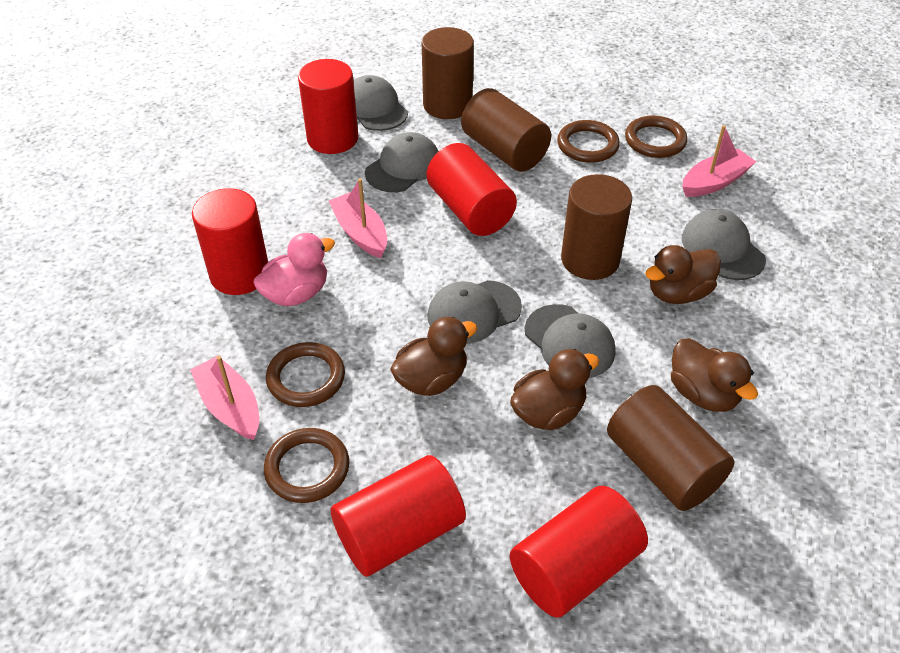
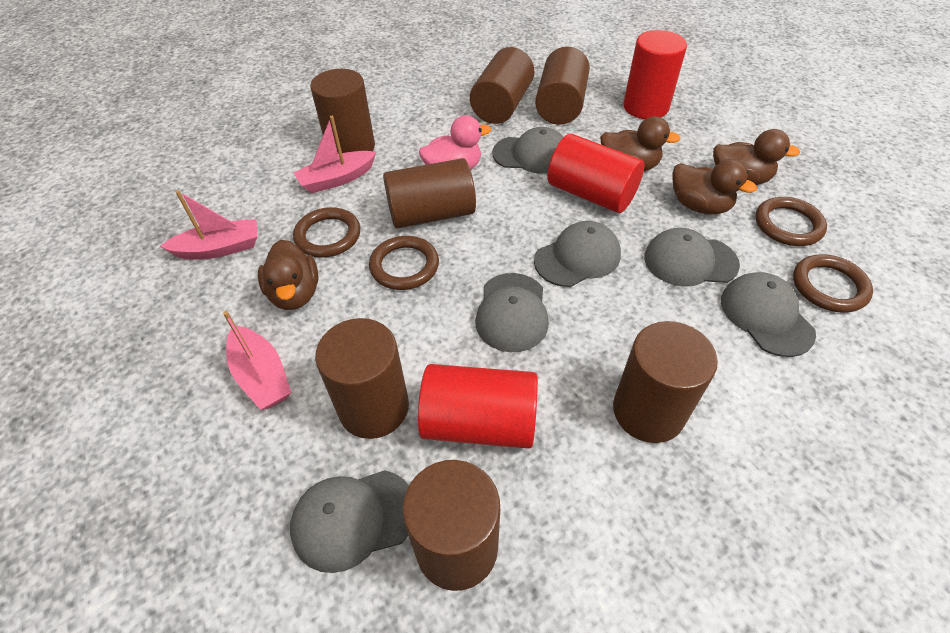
brown cylinder: [422,27,474,119] [461,88,551,172] [561,174,632,280] [607,385,735,511] = 4 -> [310,69,375,154] [315,318,409,439] [383,158,476,229] [403,460,500,591] [470,47,534,124] [535,46,590,125] [613,321,718,443] = 7
grey cap: [353,75,408,131] [365,132,439,192] [427,280,522,344] [525,304,615,378] [682,209,766,280] = 5 -> [290,470,409,573] [475,273,549,352] [492,127,563,174] [534,221,621,287] [644,228,740,287] [721,272,816,357] = 6
red cylinder: [192,188,268,295] [298,59,358,154] [331,455,466,577] [427,143,517,236] [510,486,648,618] = 5 -> [418,364,538,449] [547,134,644,213] [623,30,687,119] = 3

